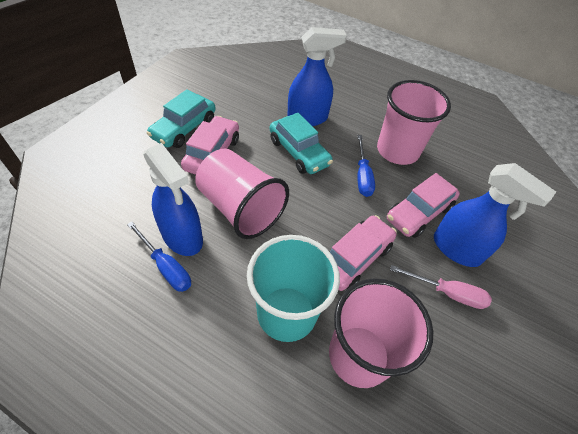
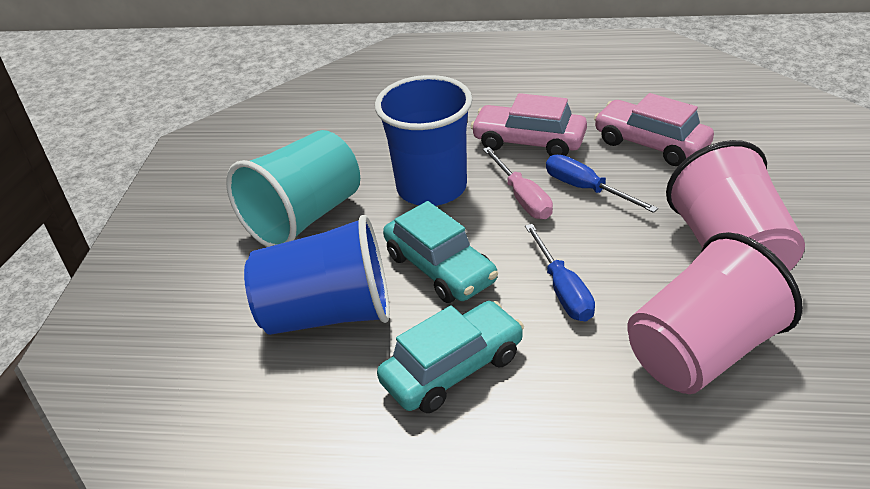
blue cup: none = 0 -> [244,215,390,335] [375,75,473,206] = 2
blue spray bottle: [143,143,203,256] [287,27,347,126] [434,163,556,267] = 3 -> none = 0
pink car: [181,116,239,175] [329,215,397,291] [387,173,460,238] = 3 -> [470,93,587,156] [594,93,714,166] = 2
pink cup: [195,149,289,239] [329,278,433,388] [377,80,451,165] = 3 -> [627,232,803,394] [666,140,805,271] = 2

